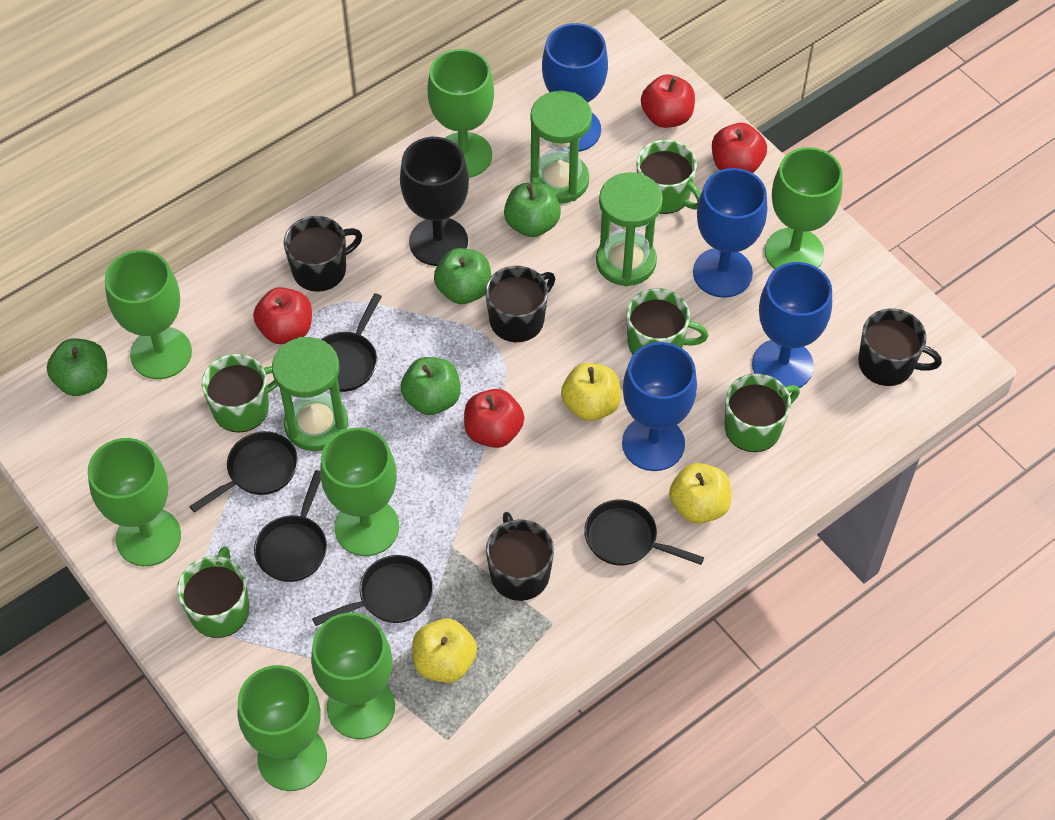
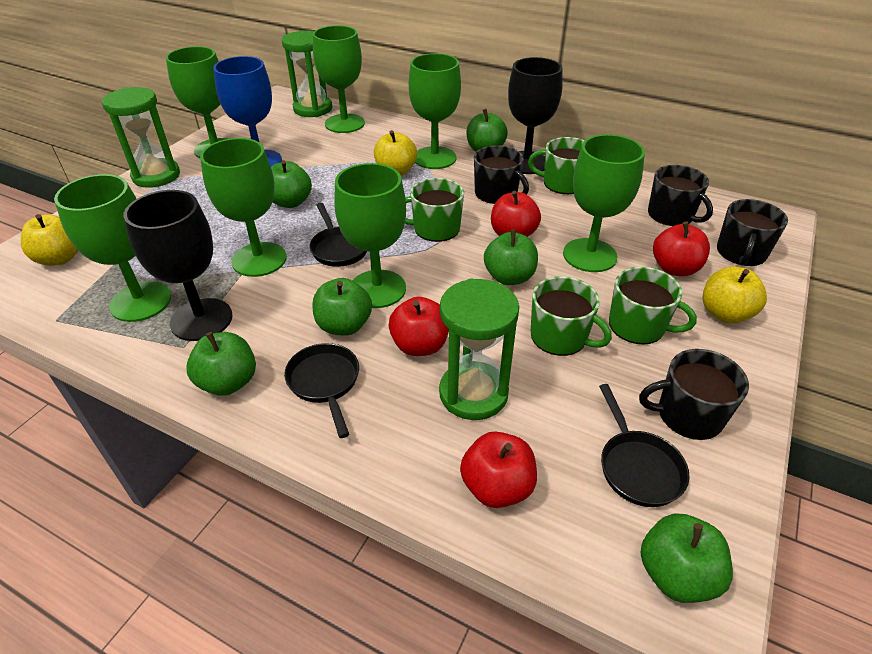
black goblet: [400,137,469,266] = 1 -> [123,190,233,341] [508,57,563,174] = 2
black pan: [189,431,298,513] [254,470,327,582] [312,555,433,626] [321,293,382,392] [584,499,704,565] = 5 -> [284,343,359,438] [310,203,367,267] [599,384,689,507] = 3
blue goblet: [542,23,608,152] [622,342,697,471] [693,168,767,298] [752,262,832,388] = 4 -> [213,56,282,166] = 1
green apple: [47,338,107,396] [401,357,461,415] [434,248,492,304] [504,182,561,237] = 4 -> [186,332,256,396] [271,160,312,208] [313,278,372,336] [466,109,508,152] [484,229,538,285] [641,513,733,603] = 6
green mug: [177,546,250,638] [201,354,278,433] [627,288,708,355] [636,140,701,214] [725,373,800,452] = 5 -> [405,178,464,242] [528,137,585,194] [531,276,612,356] [609,267,697,345] = 4

